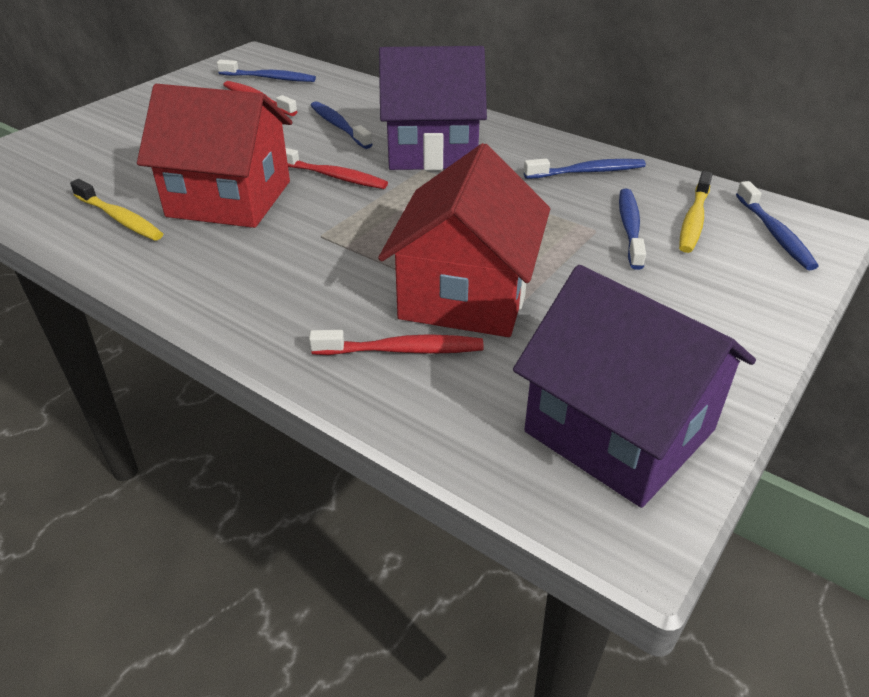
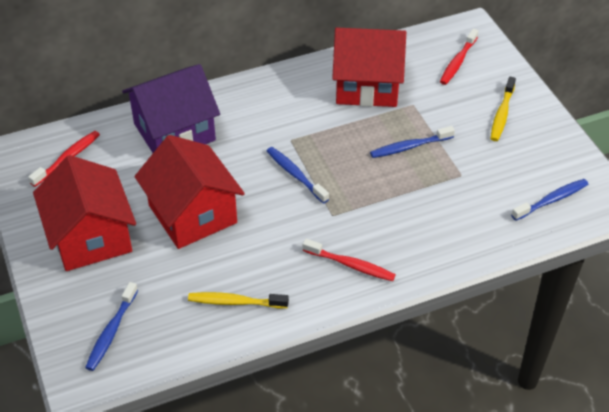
blue toothbrush: [217,60,316,82] [310,101,373,149] [524,158,646,179] [619,189,646,270] [736,181,819,270] = 5 -> [85,282,138,371] [267,147,329,204] [370,126,455,158] [511,179,588,221] = 4
purple house: [379,46,487,170] [513,265,756,508] = 2 -> [122,64,220,153] = 1
red house: [137,84,292,228] [378,143,550,337] = 2 -> [33,155,136,271] [134,135,245,249] [332,28,406,107] = 3

